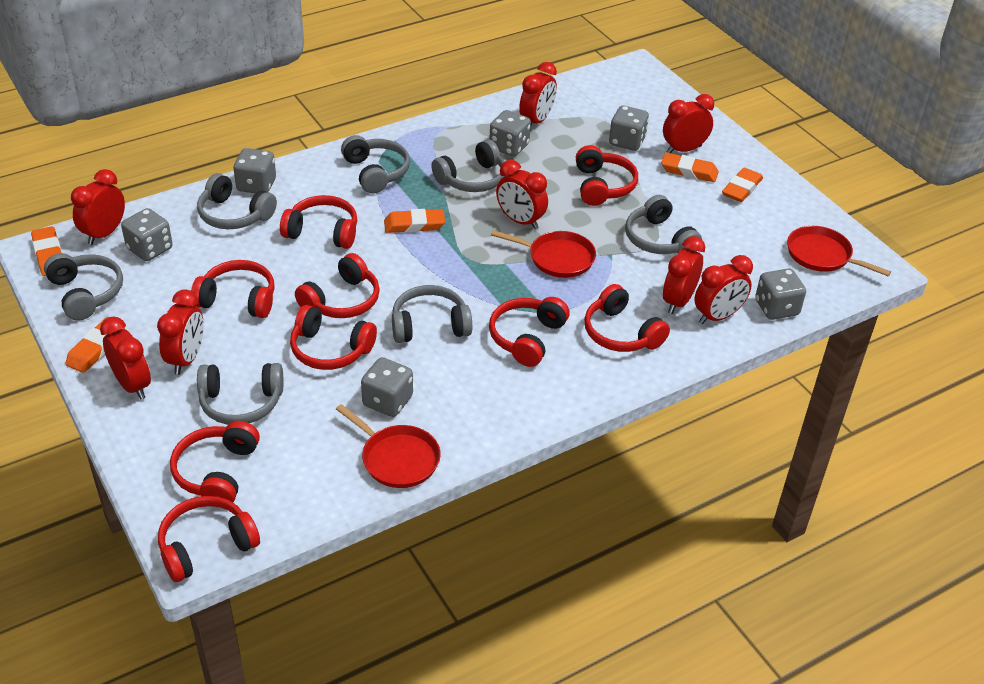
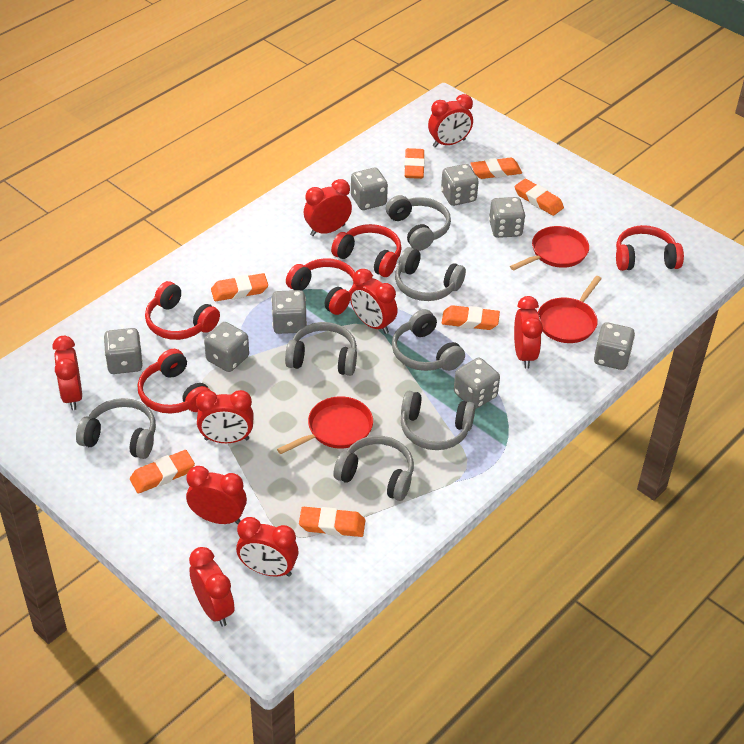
grey dice: [121,208,173,261] [233,148,276,193] [361,357,413,417] [489,110,531,157] [609,105,649,151] [755,269,806,320] = 6 -> [104,328,143,374] [204,322,249,372] [271,290,307,334] [351,168,388,210] [441,164,479,206] [454,358,500,409] [489,197,525,238] [594,322,635,370] = 8
orange eraser: [31,226,62,276] [65,317,125,373] [384,209,445,233] [661,152,719,182] [722,168,763,202] = 5 -> [130,450,195,494] [211,273,268,301] [299,507,365,537] [404,148,425,179] [442,305,500,330] [470,158,522,179] [514,179,564,216] = 7
red clock: [71,169,125,245] [100,317,151,399] [157,289,204,375] [496,160,548,230] [519,62,557,125] [663,94,714,153] [663,236,705,314] [694,255,753,324] = 8 -> [52,336,82,410] [186,466,247,524] [189,547,234,627] [196,390,254,443] [236,517,299,577] [304,179,352,236] [350,269,398,334] [428,94,473,147] [514,296,543,369] = 9
red headphones: [158,496,260,582] [170,421,260,502] [191,260,275,318] [280,195,357,249] [290,305,377,370] [295,253,380,318] [489,297,570,367] [576,145,638,206] [584,284,670,352] = 9 -> [138,349,211,414] [145,281,220,340] [286,258,356,315] [331,224,402,277] [616,225,684,271] = 5

